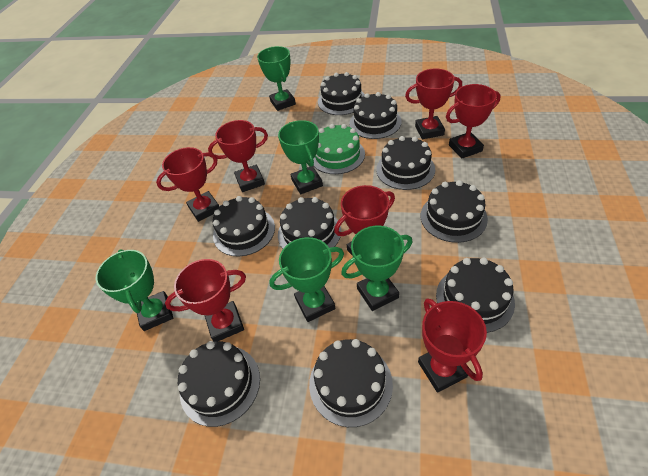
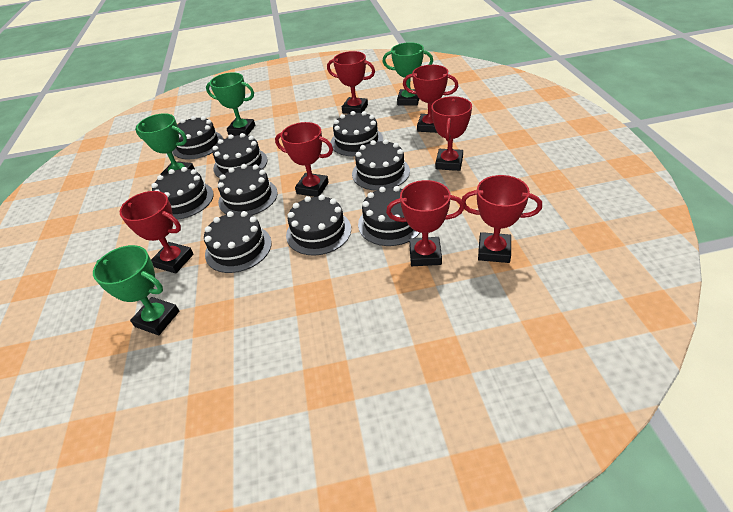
green cake: [313,124,365,174] = 1 -> none = 0
green trophy: [96,249,173,331] [257,46,296,111] [269,237,344,322] [278,120,323,194] [341,226,412,311] = 5 -> [93,245,179,335] [135,113,195,176] [206,72,255,136] [383,42,433,106] = 4

